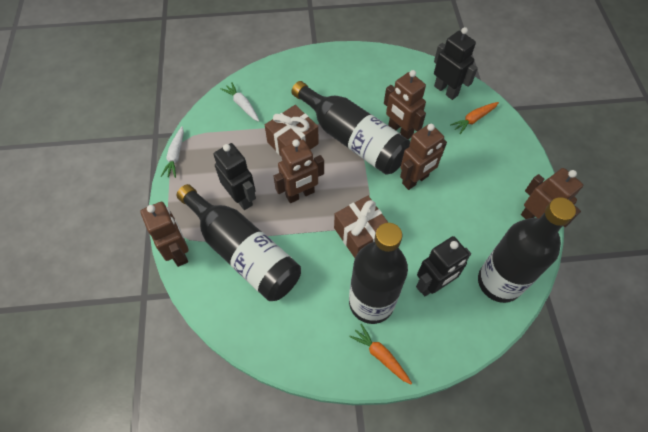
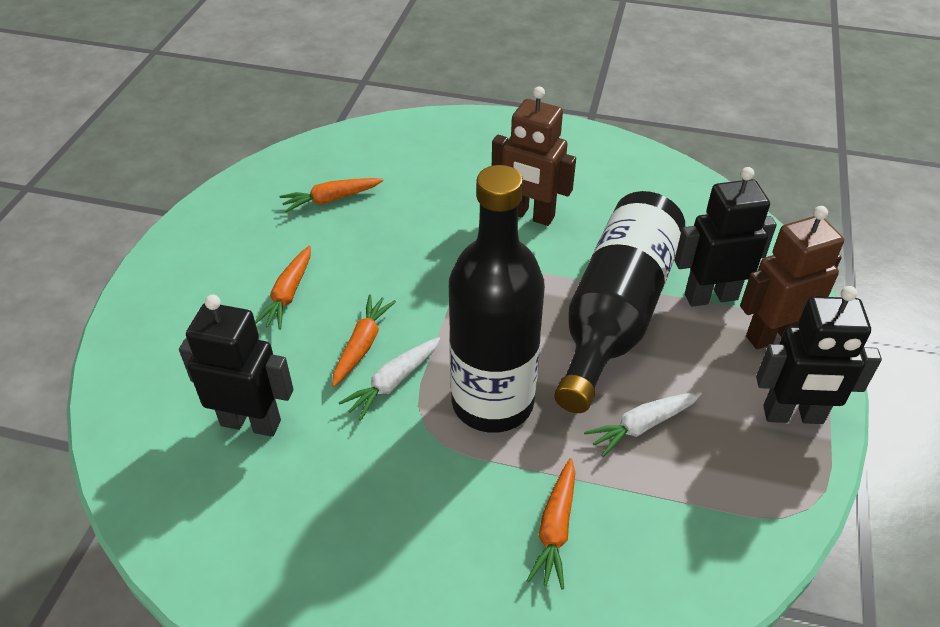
black bottle: [177,184,301,301] [291,81,410,175] [349,223,408,324] [478,197,576,303] = 4 -> [449,165,545,433] [554,191,685,413] = 2
brown gift: [265,105,319,157] [334,196,389,258] = 2 -> none = 0
brown robot: [140,202,189,267] [273,139,324,203] [384,70,426,139] [400,124,447,190] [521,168,583,227] = 5 -> [492,86,576,226] [740,206,844,349] = 2
orange carrot: [349,324,412,384] [450,102,499,134] = 2 -> [255,246,311,330] [279,178,384,212] [332,294,396,387] [527,458,575,589] = 4

